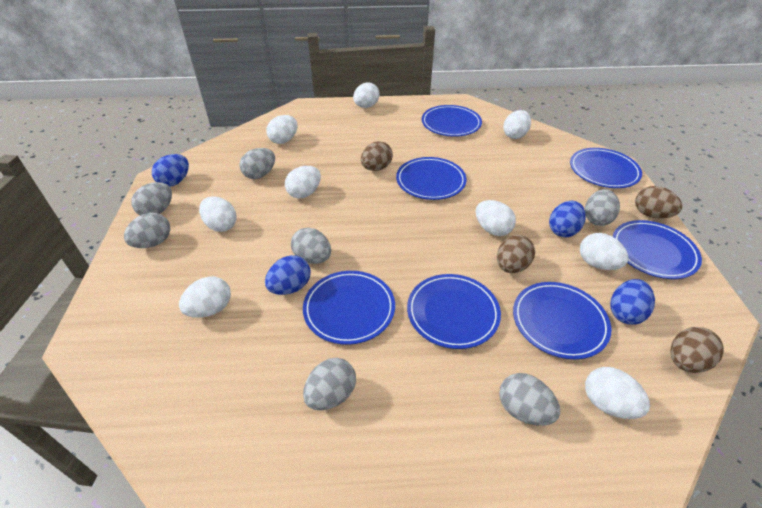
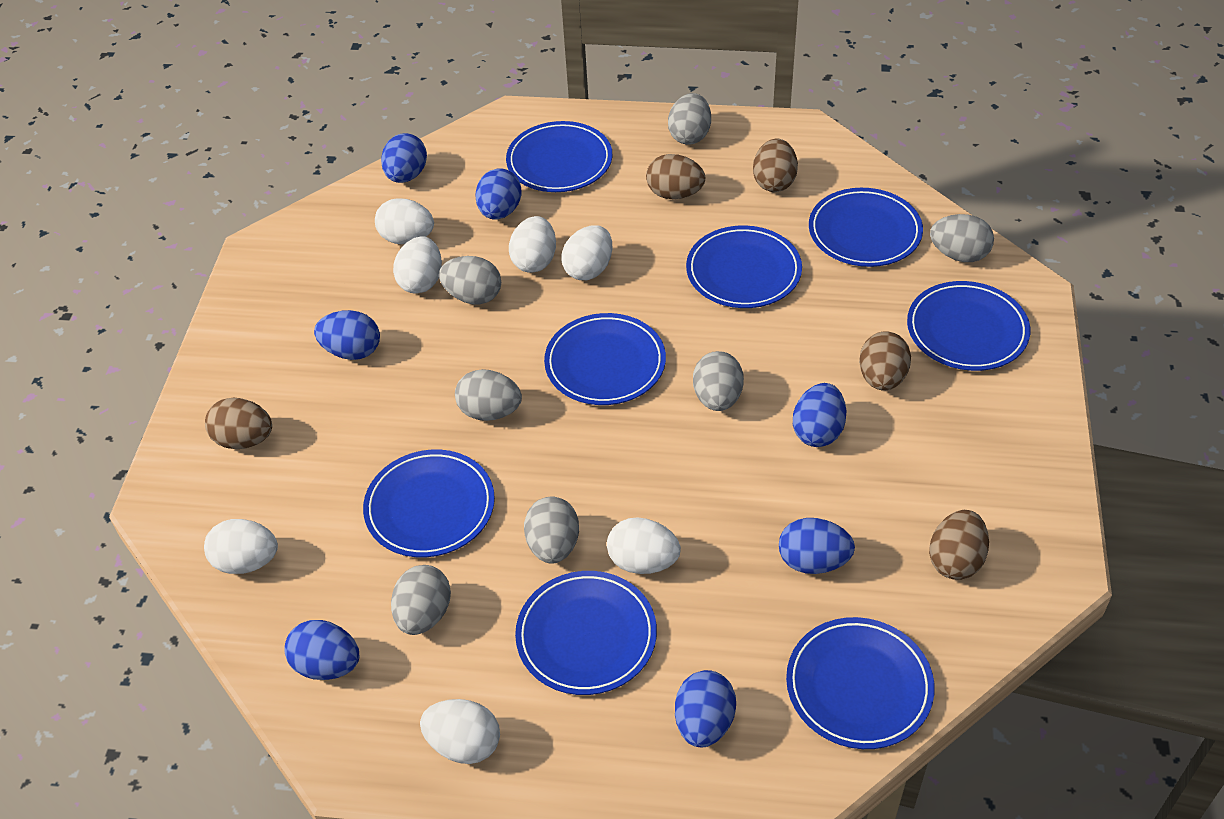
blue egg: [152,154,189,187] [265,255,311,295] [549,201,586,237] [610,279,655,325] = 4 -> [284,620,359,680] [314,310,380,360] [381,133,427,183] [475,168,521,220] [675,670,736,747] [779,518,855,574] [793,383,846,447] = 7
blue plate: [303,271,395,345] [396,157,467,200] [407,274,501,349] [422,105,482,137] [513,282,612,359] [570,148,642,188] [613,220,702,279] = 7 -> [363,450,495,557] [506,121,613,192] [515,571,657,695] [544,313,666,405] [686,225,802,308] [786,617,935,749] [809,188,923,267] [907,281,1030,371] = 8
brown egg: [361,141,393,171] [497,235,535,273] [635,186,682,218] [670,327,724,373] = 4 -> [205,397,272,449] [646,154,705,199] [753,138,798,192] [859,332,911,390] [929,510,989,580] = 5
white egg: [179,276,231,318] [199,196,237,232] [266,115,297,144] [285,166,321,199] [353,82,380,108] [476,200,516,236] [503,110,531,139] [580,233,628,270] [585,367,650,419] = 9 -> [204,519,278,574] [375,198,434,244] [393,236,442,294] [420,699,500,764] [509,216,556,273] [561,225,612,280] [607,517,681,574] = 7

